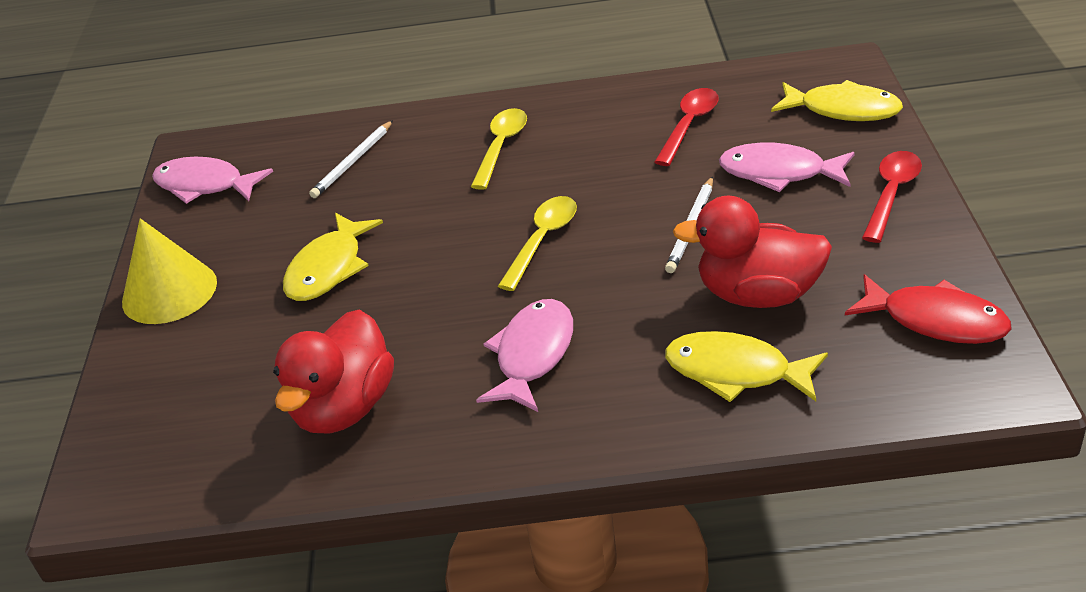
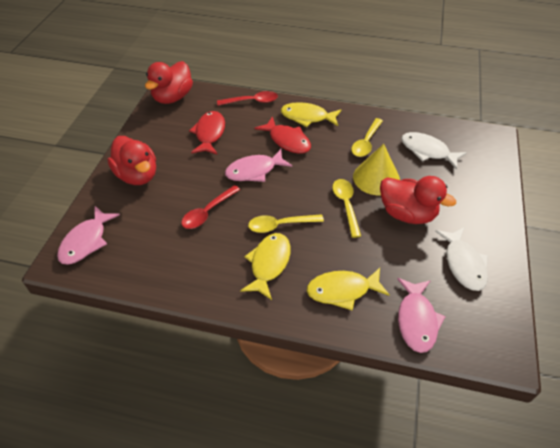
red duck: [273,309,394,433] [673,196,832,308] = 2 -> [107,136,156,185] [145,61,193,104] [380,176,456,224] = 3
red fish: [845,274,1012,344] = 1 -> [189,111,225,155] [255,116,311,154] = 2
white fish: none = 0 -> [401,132,467,170] [435,227,488,291] = 2
white pencil: [309,120,393,198] [665,176,713,273] = 2 -> none = 0
yellow spoon: [471,108,527,190] [498,196,577,291] = 2 -> [248,214,324,233] [332,179,361,238] [351,118,383,157] = 3

